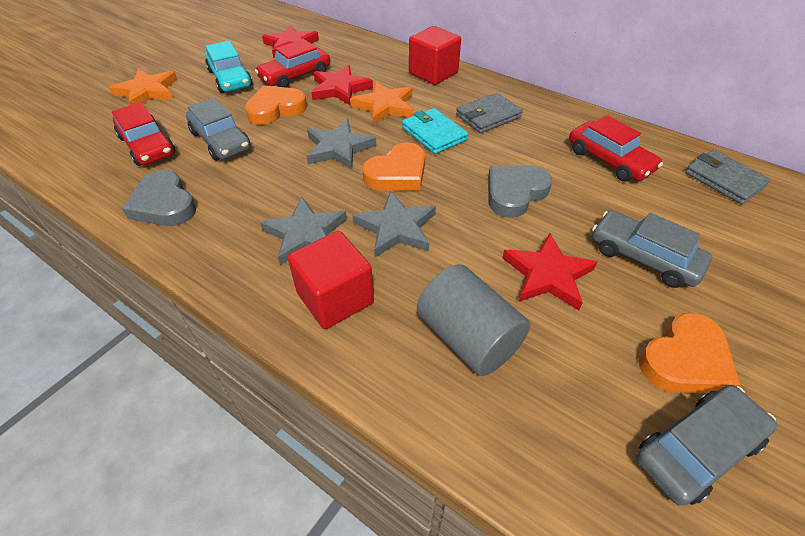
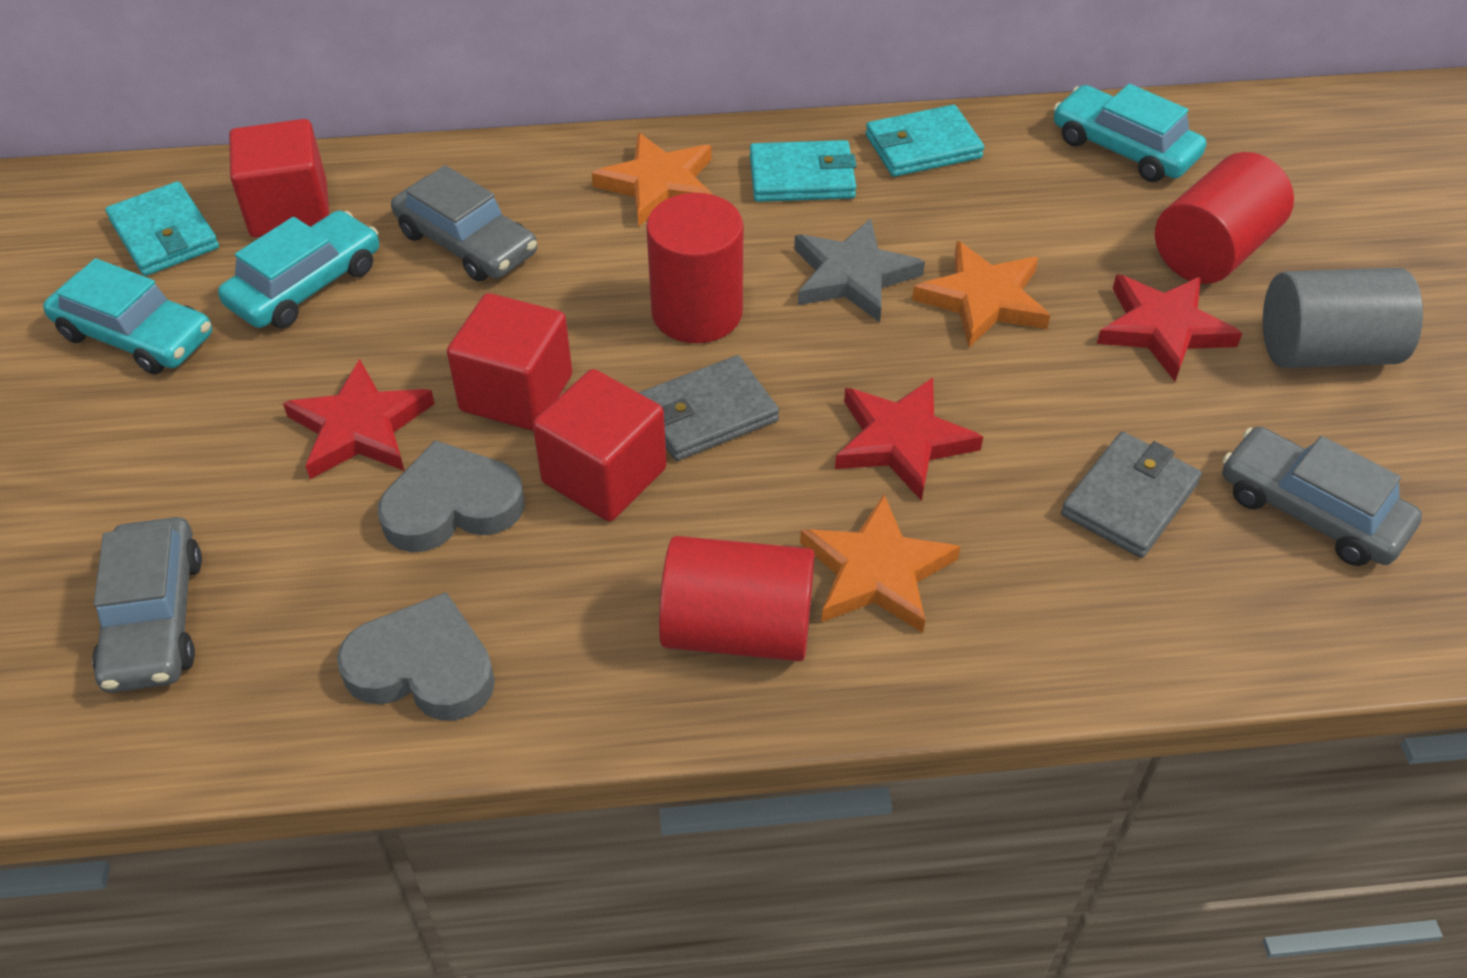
grey star: [260,197,347,265] [306,119,376,170] [352,191,436,257] = 3 -> [794,218,925,322] = 1
orange heart: [245,85,307,125] [362,143,425,190] [639,313,740,393] = 3 -> none = 0
orange star: [109,69,177,105] [350,81,413,125] = 2 -> [592,133,713,227] [800,495,960,633] [912,241,1050,347] = 3
red car: [112,102,176,166] [255,39,330,88] [569,115,663,182] = 3 -> none = 0
red cube: [287,231,374,329] [409,26,461,85] = 2 -> [229,119,329,238] [447,293,572,431] [533,369,667,521] = 3
red cylinder: none = 0 -> [646,193,743,343] [659,536,815,661] [1155,152,1294,284] = 3
turquoise car: [205,41,252,93] = 1 -> [43,258,212,375] [218,210,379,328] [1053,84,1206,182] = 3
turquoise wallet: [402,108,468,154] = 1 -> [105,181,219,276] [750,140,857,202] [866,105,984,177] = 3

